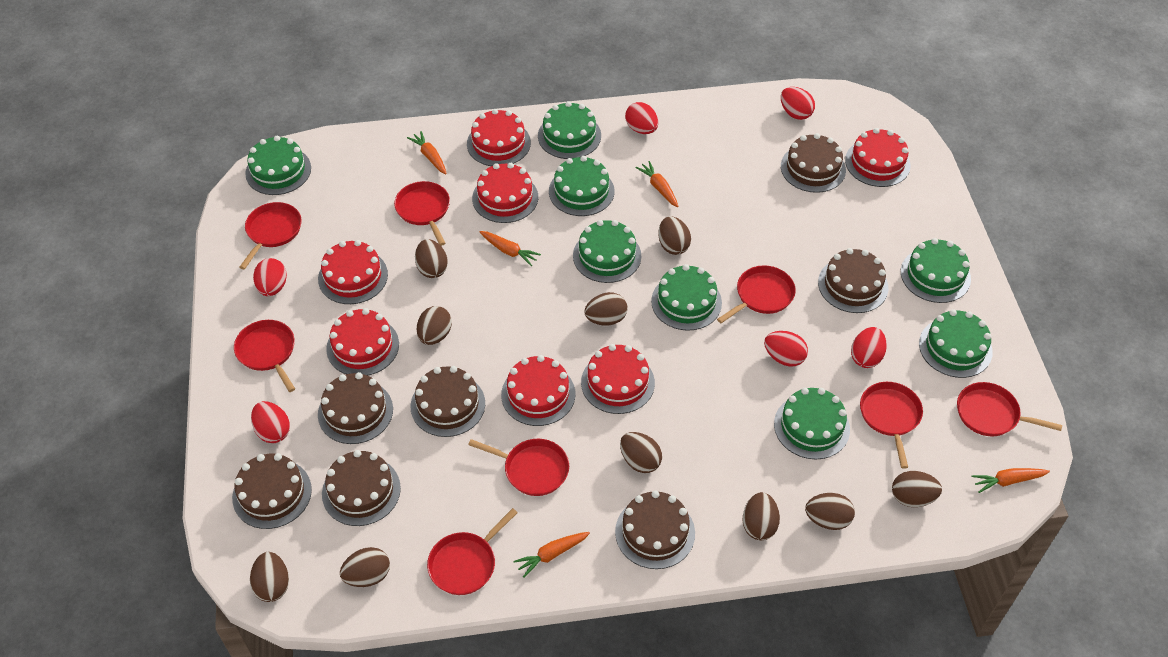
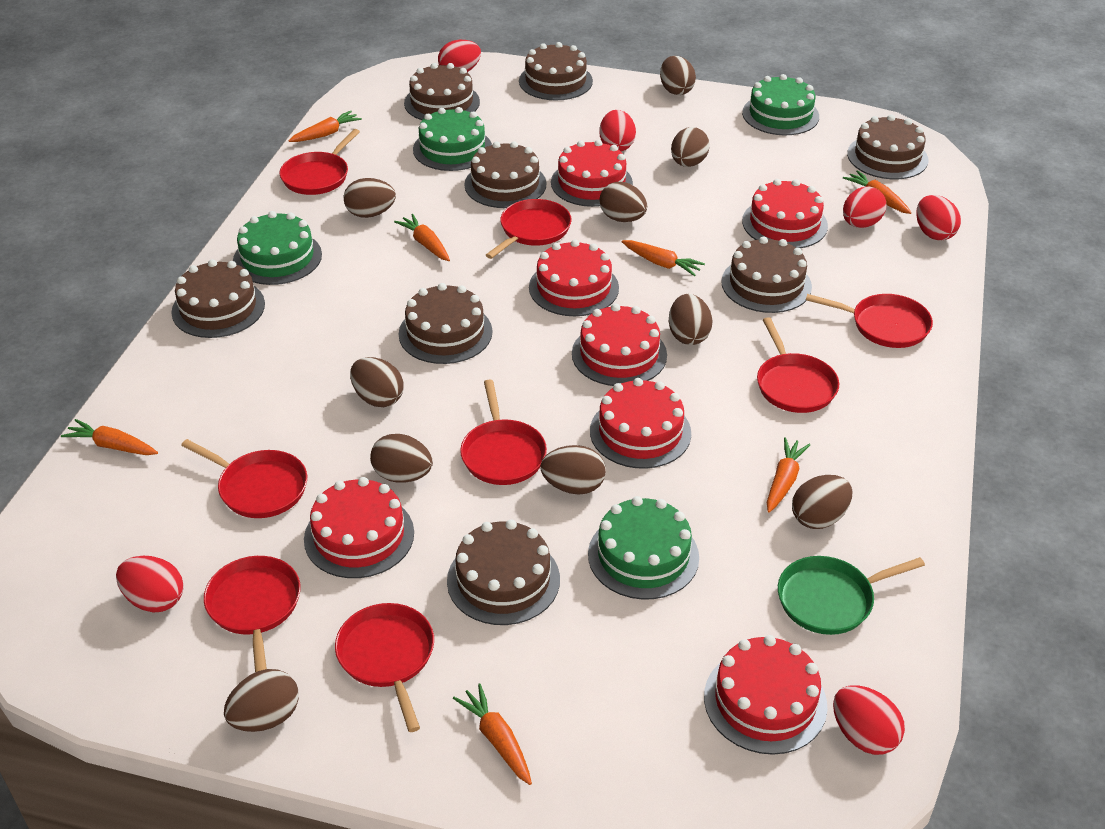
brown cake: [232,453,312,529] [318,372,393,444] [322,450,401,526] [411,366,485,437] [615,491,695,569] [781,133,846,193] [818,248,888,313] = 7 -> [171,259,265,338] [399,283,492,364] [404,63,480,120] [447,520,560,625] [464,141,547,208] [519,42,593,100] [721,236,812,313] [847,115,928,179] = 8
green cake: [245,136,311,195] [538,101,601,159] [549,156,615,216] [573,220,641,283] [651,264,722,331] [774,388,850,459] [901,238,971,303] [919,309,993,378] = 8 -> [233,211,322,285] [413,107,492,171] [588,496,699,599] [742,74,819,135] = 4
green pan: none = 0 -> [778,556,925,635] = 1
orange carrot: [407,131,447,174] [480,231,541,266] [513,532,590,578] [636,161,679,207] [972,468,1050,493] = 5 -> [61,419,158,455] [288,111,362,142] [394,214,450,261] [453,684,532,785] [622,240,705,276] [767,437,810,513] [843,170,912,214] = 7

